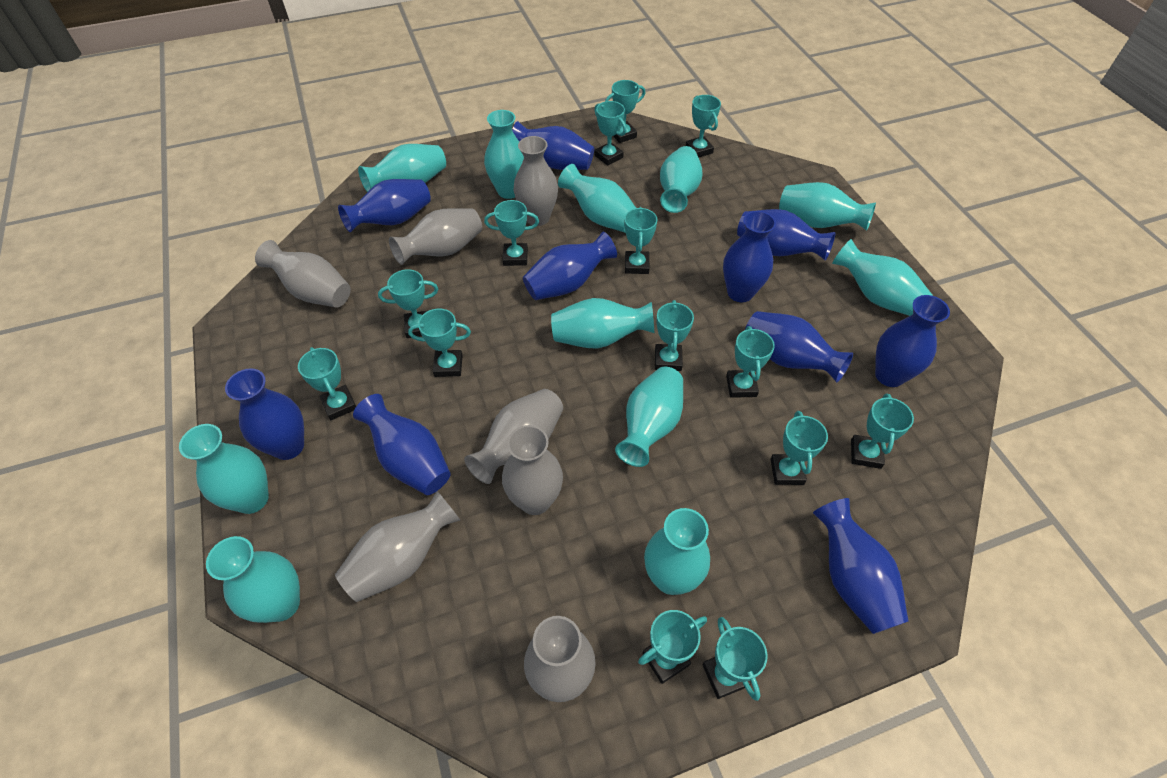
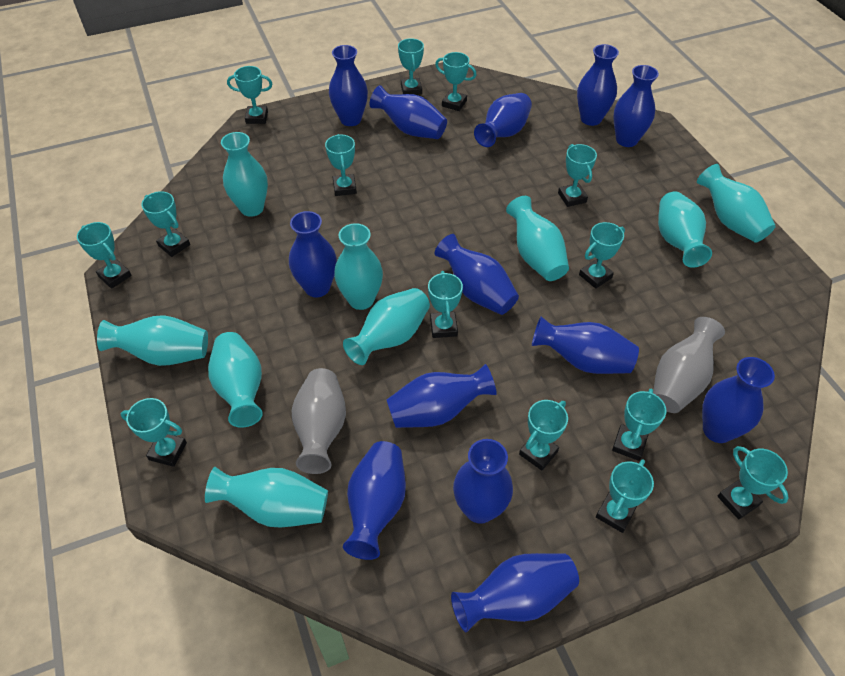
blue vase: [225,368,304,460] [338,179,431,232] [353,394,451,495] [512,121,594,170] [523,232,617,300] [723,211,776,302] [737,209,835,261] [745,311,853,382] [813,498,908,634] [875,295,950,387] = 10 -> [289,211,337,297] [329,45,368,126] [343,441,406,560] [370,85,447,139] [386,364,497,428] [435,234,519,315] [451,553,579,632] [453,439,513,524] [474,93,532,147] [532,316,639,374] [577,44,619,126] [613,65,659,147] [702,357,775,443] = 13
grey vase: [255,240,351,308] [335,491,460,602] [389,208,482,265] [464,389,563,484] [502,425,563,515] [513,136,558,226] [524,616,596,702] = 7 -> [292,368,346,474] [653,317,725,413] = 2
turquoise vase: [179,424,269,514] [206,536,300,623] [358,144,446,192] [484,110,524,199] [551,298,654,348] [558,164,636,232] [615,367,683,467] [644,508,710,595] [660,146,702,213] [779,182,876,231] [832,239,932,316] = 11 -> [97,315,208,366] [205,467,328,528] [208,332,263,428] [221,132,268,217] [334,223,383,310] [343,288,430,365] [506,196,569,281] [658,191,712,268] [697,164,776,243] = 9

